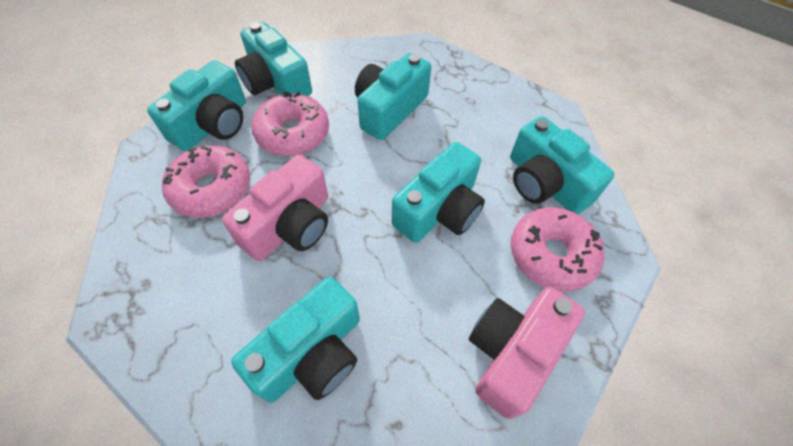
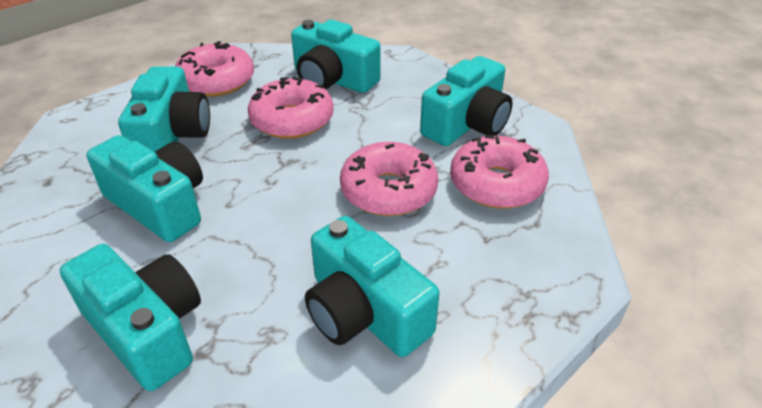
pink camera: [222,155,328,261] [469,287,585,419] = 2 -> none = 0
pink donut: [162,145,250,218] [251,92,329,156] [511,207,604,291] = 3 -> [175,41,254,97] [248,77,334,139] [340,142,438,216] [450,135,549,209] = 4

